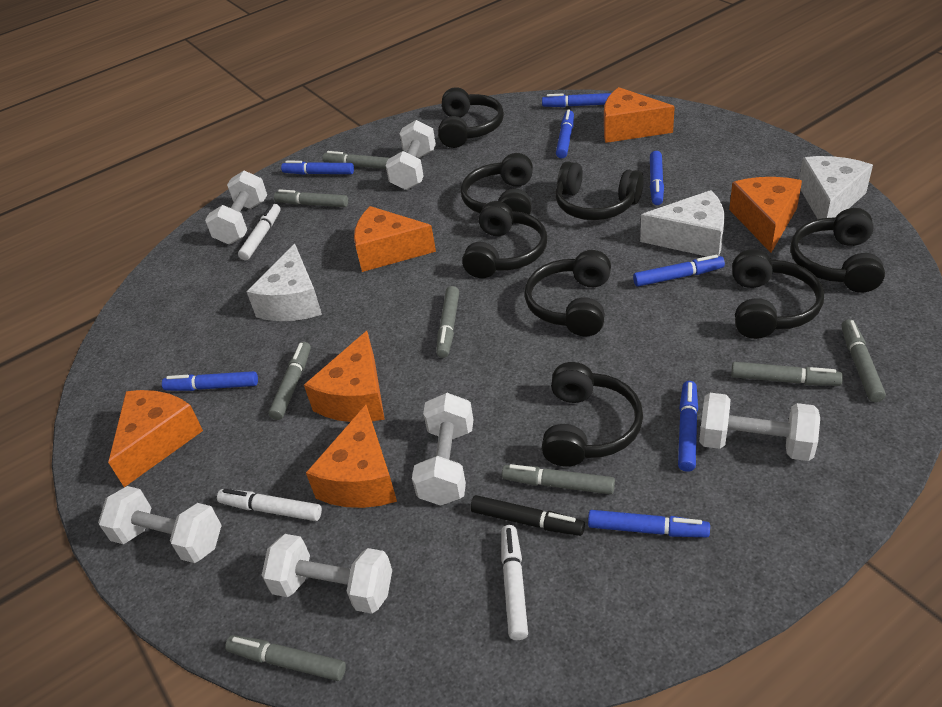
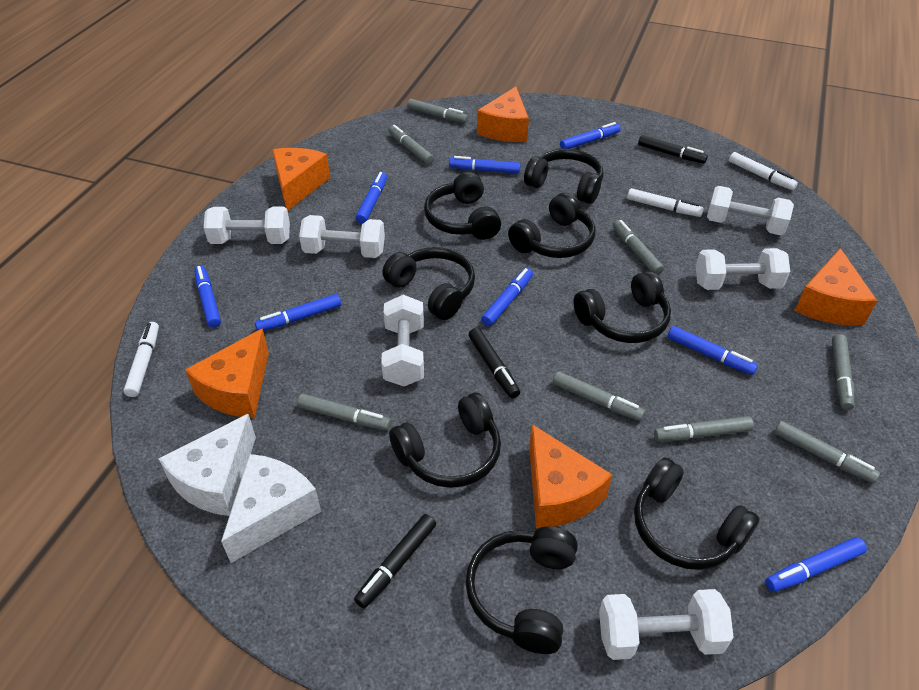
black marker: [470,495,585,536] = 1 -> [354,514,436,608] [469,328,520,398] [638,135,708,164] = 3
orange cheese: [108,390,203,487] [304,331,385,422] [306,405,397,508] [354,206,436,272] [604,87,675,143] [729,177,802,253] = 6 -> [185,328,269,418] [272,148,330,211] [477,87,529,142] [529,424,612,529] [795,248,877,326] = 5
white cheese: [246,244,322,321] [640,190,725,256] [799,156,873,219] = 3 -> [159,414,256,516] [221,454,321,563] = 2

